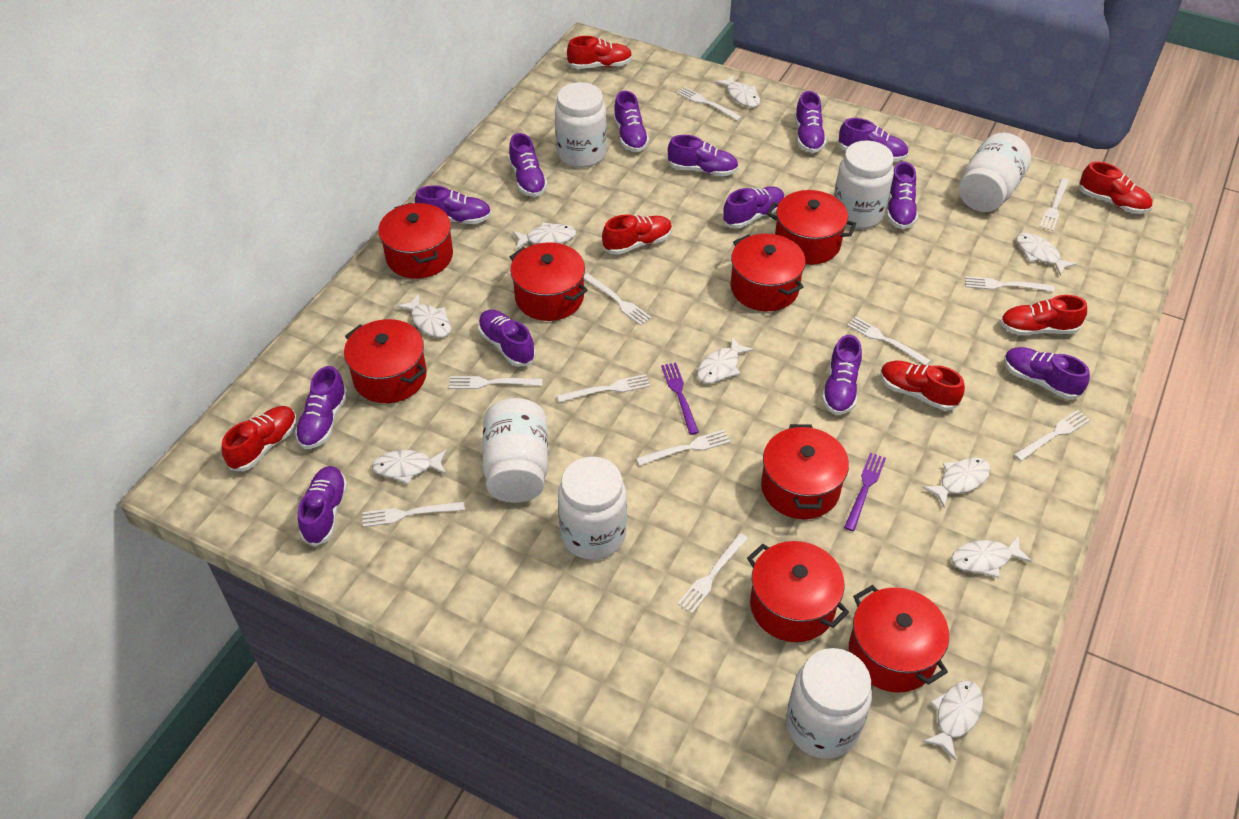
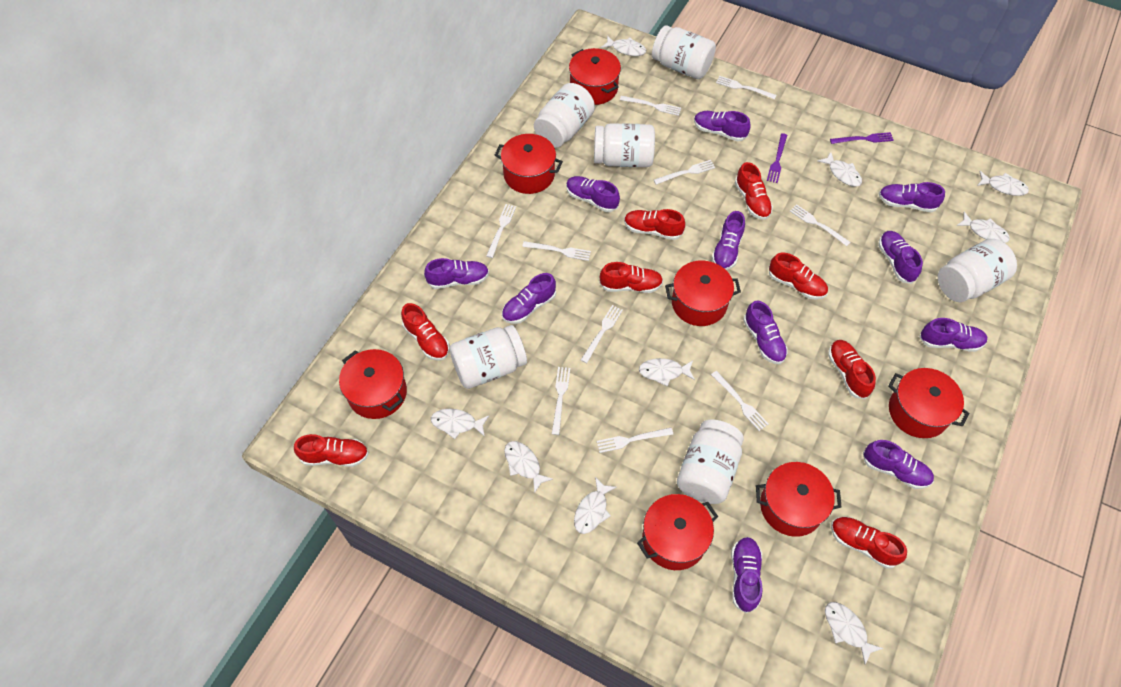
purple shoe: [295,366,348,449] [298,466,348,546] [415,185,491,224] [478,310,536,367] [509,133,548,197] [613,91,649,152] [667,135,739,176] [722,186,785,228] [795,91,826,153] [822,335,862,415] [838,118,909,162] [887,162,918,229] [1004,347,1090,399] = 13 -> [424,258,489,289] [502,273,556,324] [566,176,620,212] [694,111,751,141] [712,211,745,270] [731,537,763,613] [743,300,788,364] [863,440,934,489] [878,231,923,284] [879,182,945,212] [919,318,987,352] = 11
red pot: [344,319,427,403] [378,203,453,279] [510,242,588,321] [731,234,806,311] [747,541,849,642] [761,424,849,519] [767,190,856,265] [849,585,949,693] = 8 -> [339,349,407,419] [495,134,563,194] [569,48,621,105] [637,494,718,570] [665,261,741,326] [756,462,842,537] [888,368,969,438] = 7
red shoe: [222,406,297,471] [567,36,632,69] [602,214,672,255] [880,361,965,411] [1000,295,1087,335] [1079,161,1152,214] = 6 -> [294,434,369,467] [401,303,449,361] [599,262,663,293] [624,209,685,240] [735,162,773,220] [769,253,828,300] [828,340,876,399] [831,517,907,569] = 8
white fork: [362,502,465,527] [449,376,542,389] [557,374,650,402] [584,274,652,325] [636,430,731,466] [676,87,742,121] [677,533,748,613] [847,316,931,365] [965,276,1055,292] [1014,410,1090,461] [1039,178,1069,231] = 11 -> [486,204,516,258] [522,241,591,261] [552,367,570,435] [581,305,623,363] [596,428,673,453] [620,96,681,116] [654,160,715,185] [711,371,768,431] [716,76,777,99] [790,204,850,246] = 10

